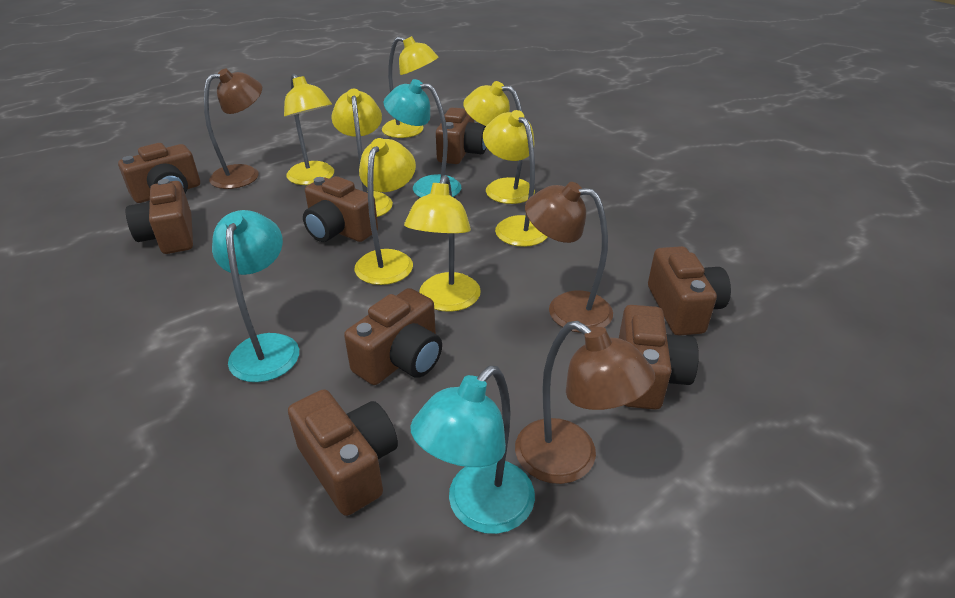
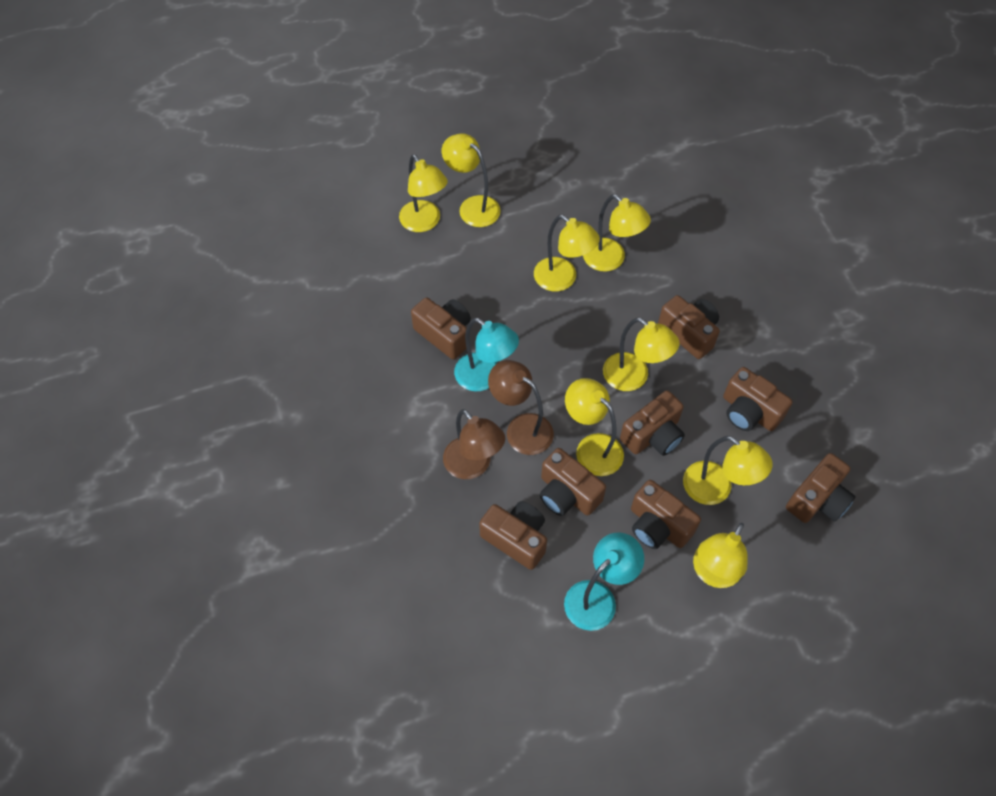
brown lamp: [204,69,262,189] [515,321,655,484] [525,182,613,333] = 3 -> [443,409,505,479] [488,360,554,455] = 2
turquoise lamp: [212,210,299,382] [384,79,461,198] [410,366,535,534] = 3 -> [454,318,519,391] [564,533,644,631] = 2
yellow lamp: [284,73,334,185] [331,89,393,217] [355,138,416,285] [382,36,438,138] [404,175,481,312] [463,81,535,204] [483,110,547,247] = 7 -> [399,154,448,232] [442,133,501,227] [534,215,600,292] [565,378,624,476] [583,194,651,272] [603,318,680,391] [683,436,773,505] [693,523,748,588] = 8

